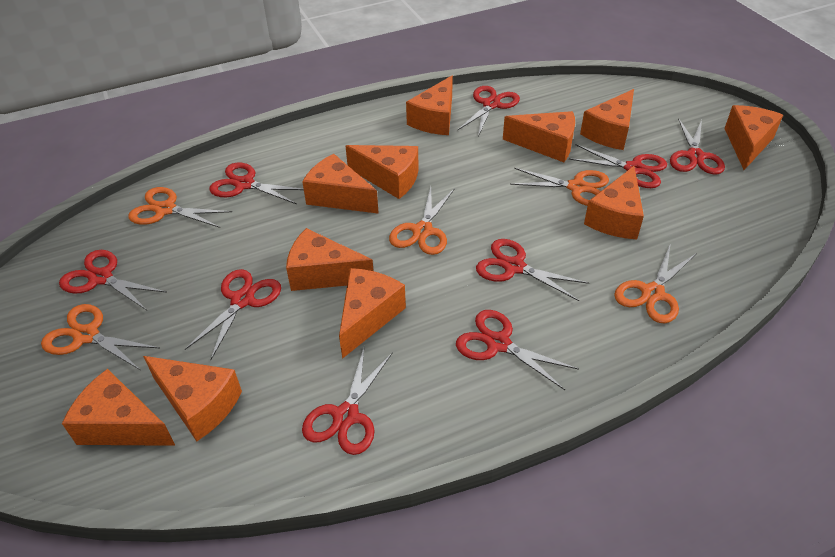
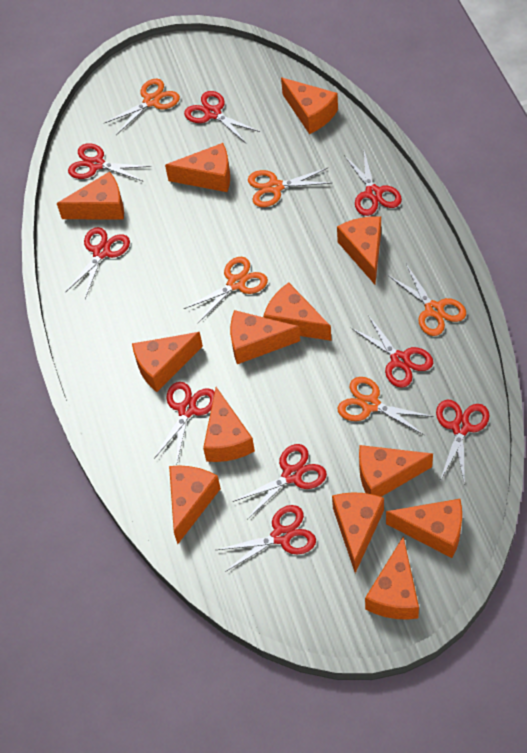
orange cheese: [62,369,176,446] [143,356,242,441] [286,228,374,291] [302,154,379,214] [339,268,406,359] [345,145,419,199] [406,76,453,135] [503,111,575,162] [580,89,634,150] [584,166,644,239] [724,105,783,170] = 11 -> [57,171,124,220] [132,332,203,392] [165,143,230,192] [169,465,221,544] [203,387,255,462] [230,310,300,364] [263,283,332,341] [281,78,338,134] [332,492,384,573] [337,216,381,284] [359,445,433,497] [365,536,419,620] [386,499,462,558] = 13

